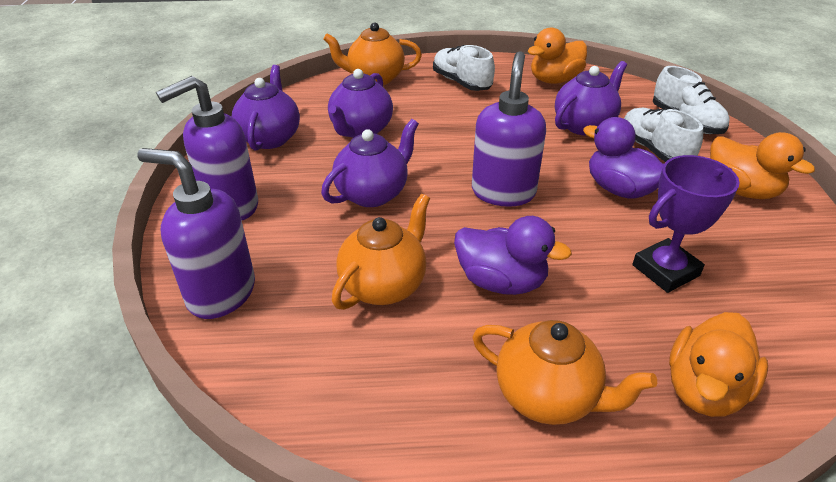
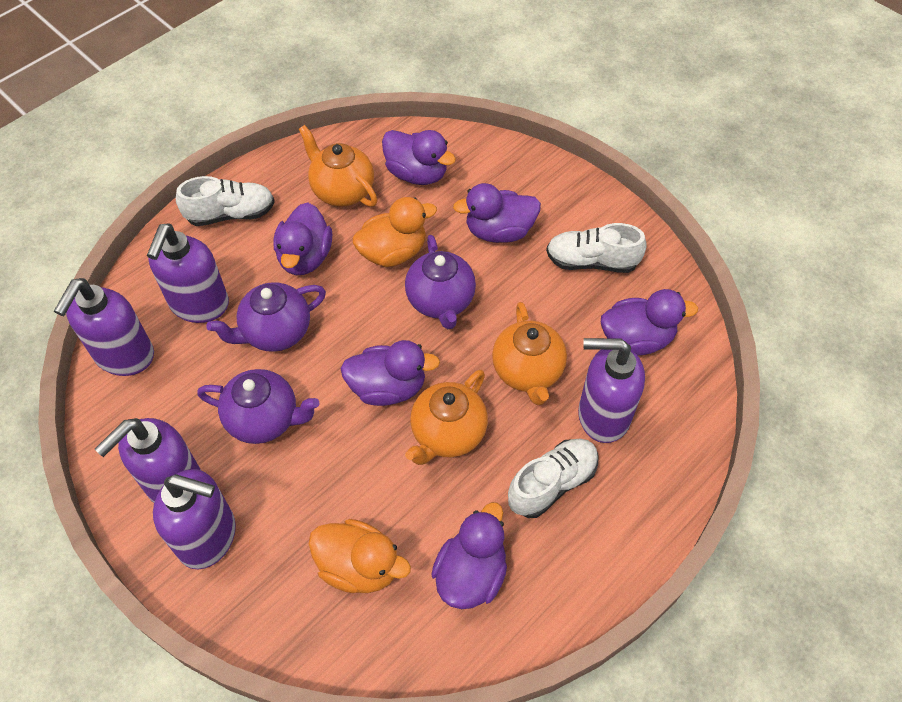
orange duck: [528,28,587,84] [669,312,768,417] [710,132,815,199] = 3 -> [309,519,411,593] [352,197,437,267] = 2
purple duck: [454,216,572,295] [583,117,664,199] = 2 -> [273,202,332,275] [340,340,440,406] [382,130,456,185] [431,502,507,609] [453,183,541,243] [601,289,698,356] = 6
purple soap dispenser: [137,148,255,319] [156,76,258,220] [472,51,546,207] = 3 -> [54,278,154,376] [95,418,201,503] [147,223,229,323] [153,469,236,569] [578,338,645,443] = 5
purple teapot: [232,65,300,151] [321,119,419,207] [328,69,393,138] [555,61,627,136] = 4 -> [197,369,320,444] [206,282,326,352] [405,235,476,329] = 3
purple trophy: [632,155,740,293] = 1 -> none = 0

